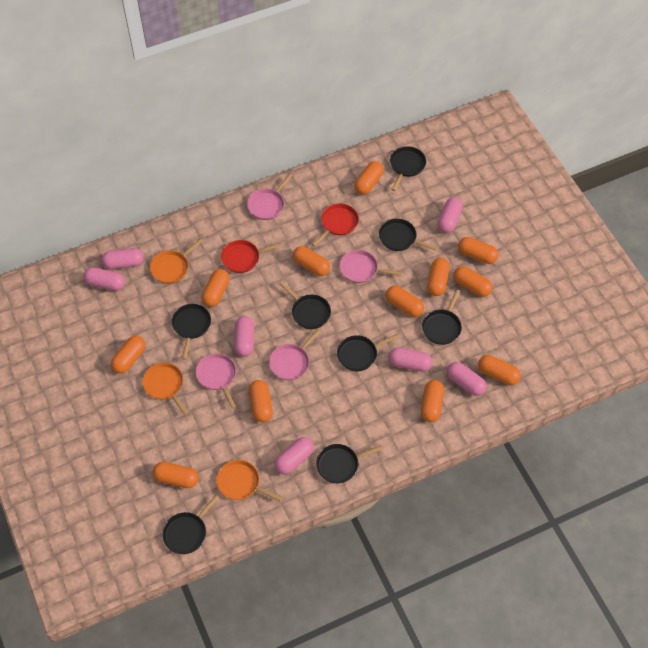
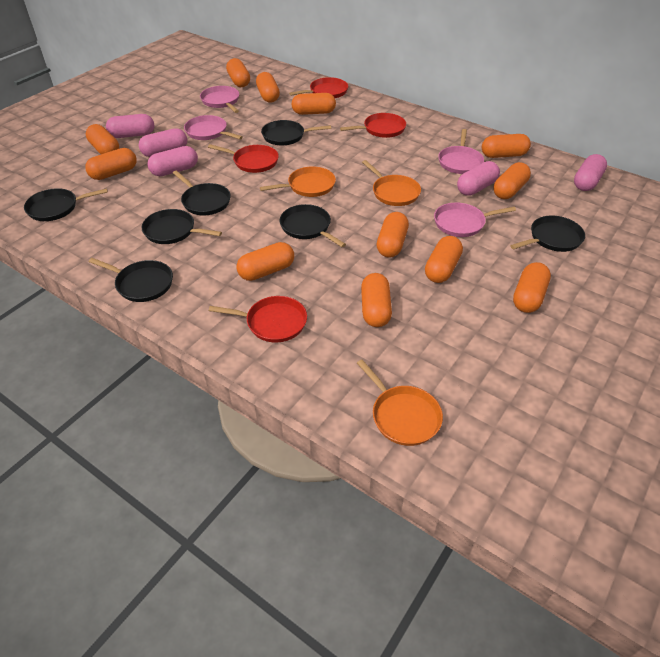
black pan: [162,495,219,554] [172,304,211,360] [280,281,331,329] [316,444,383,484] [337,334,399,371] [379,219,438,251] [390,146,426,191] [422,290,462,345] = 8 -> [24,188,108,221] [89,258,173,302] [142,209,222,244] [173,171,231,215] [261,120,331,145] [279,204,346,247] [510,215,585,252] = 7
pink capsule: [83,267,125,291] [101,248,144,270] [234,316,254,357] [274,437,314,474] [389,347,432,372] [438,197,463,233] [447,362,487,396] = 7 -> [106,114,154,138] [139,128,187,157] [147,146,198,176] [457,161,500,196] [574,154,607,191] = 5
red pan: [221,240,282,273] [312,203,359,246] = 2 -> [208,144,279,173] [209,296,307,343] [289,77,348,98] [340,113,406,138] = 4

